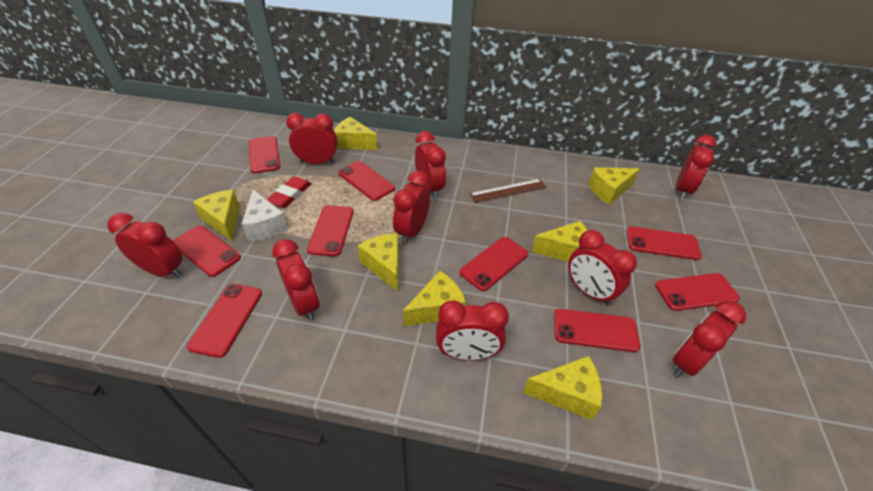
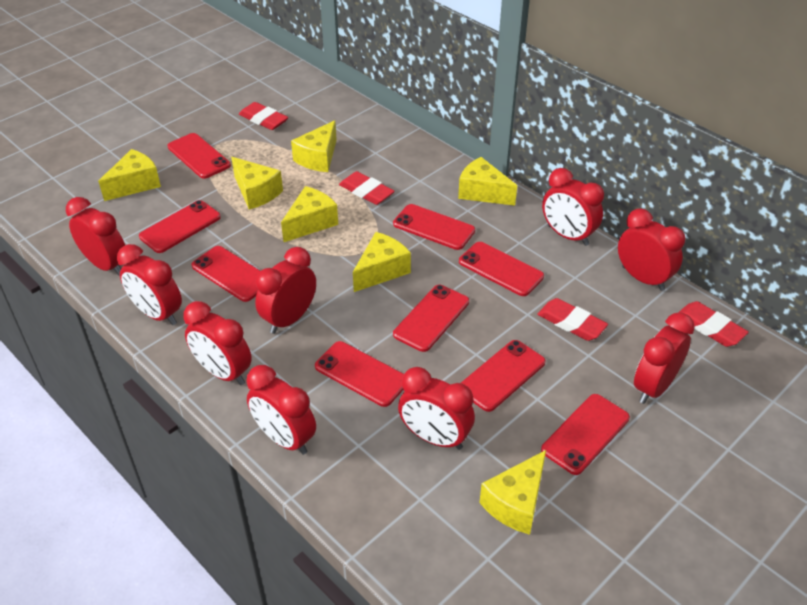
brown ruler: [470,179,547,203] = 1 -> none = 0
red eraser: [266,176,312,208] = 1 -> [239,102,288,130] [339,171,395,205] [537,298,608,341] [678,301,749,347] = 4
white cheese: [242,190,288,241] = 1 -> none = 0

